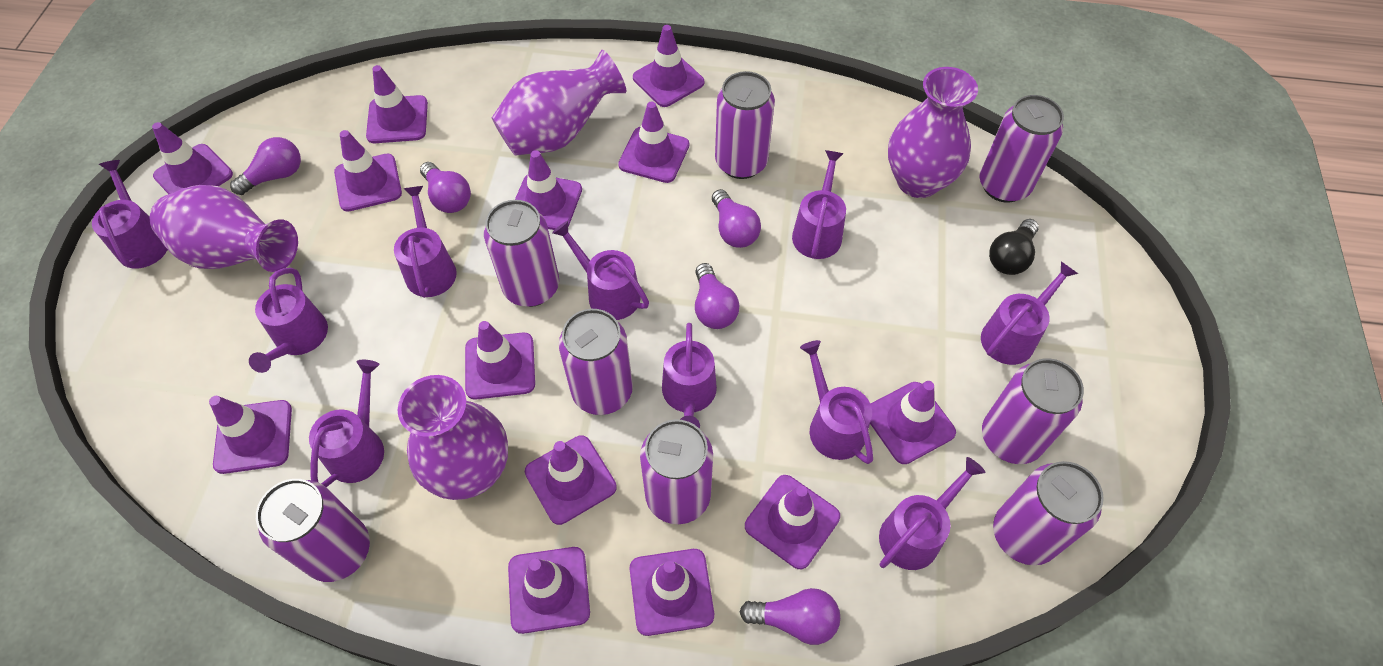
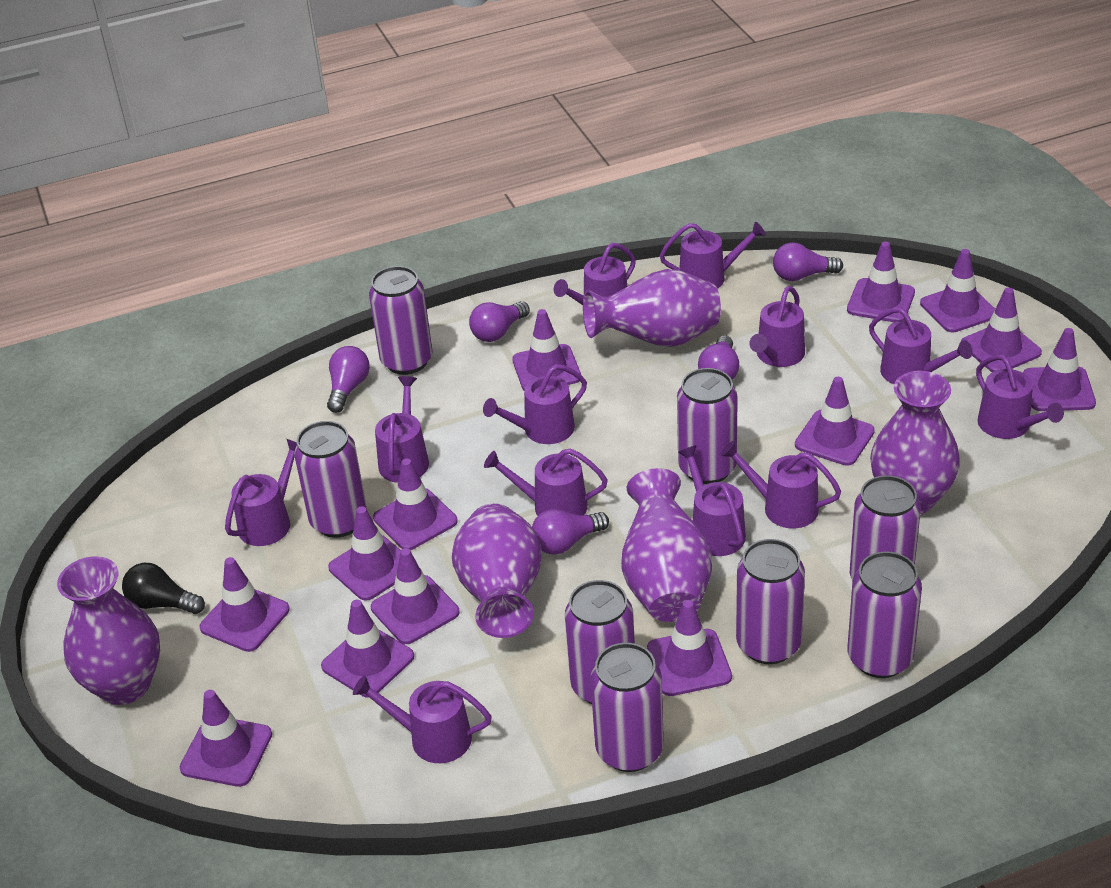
purple vase: [150,185,298,272] [397,375,508,500] [492,50,627,156] [888,67,978,198] = 4 -> [57,556,160,705] [452,504,542,638] [583,269,721,347] [621,468,712,622] [870,371,960,514] = 5
purple watering can: [92,160,168,269] [249,268,328,373] [309,360,384,487] [394,186,457,298] [552,221,649,320] [662,323,717,429] [792,150,846,259] [800,340,873,464] [879,457,985,570] [981,261,1078,365] = 10 -> [225,439,297,546] [353,675,492,763] [375,376,429,483] [483,364,587,444] [484,448,608,516] [554,243,636,305] [660,222,766,289] [678,445,746,556] [720,441,841,528] [749,286,805,367] [869,307,973,384] [976,355,1064,439] = 12

